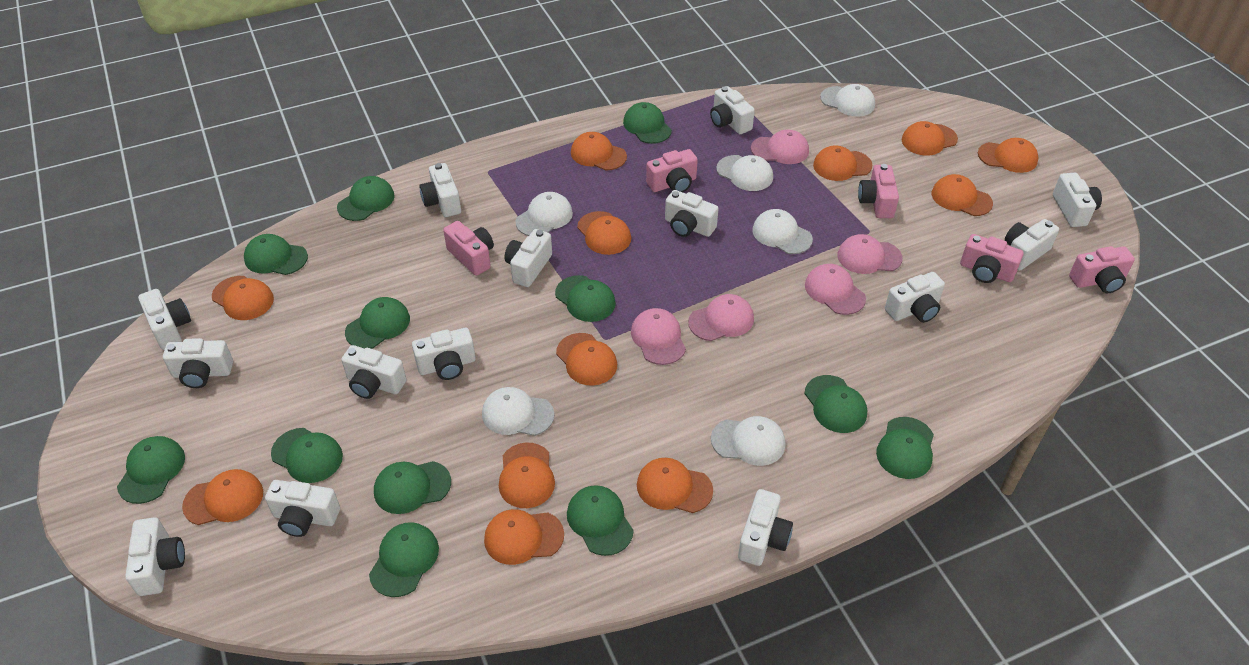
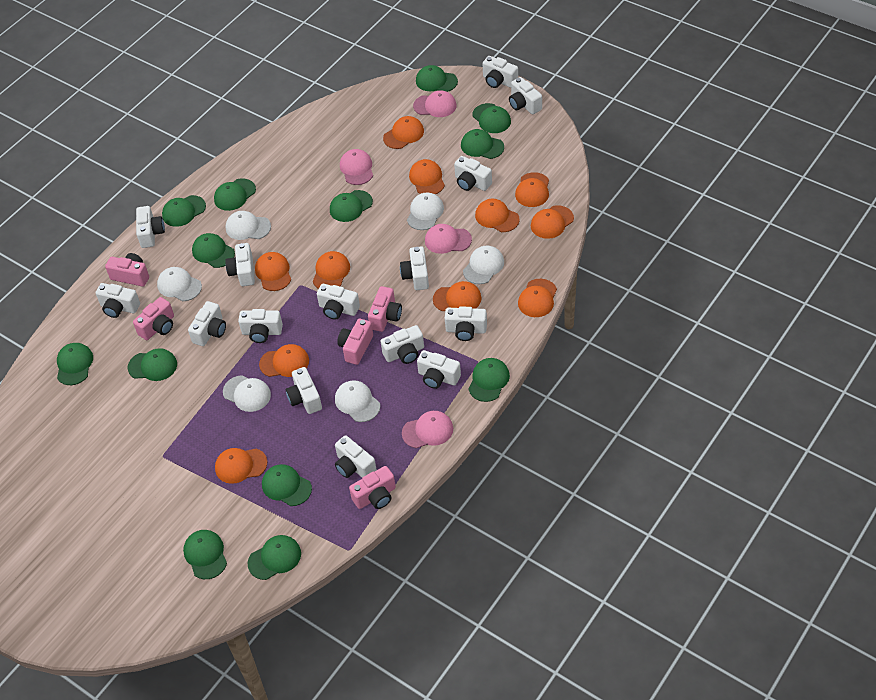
green cap: [117,436,185,504] [244,234,308,275] [271,428,343,483] [337,176,395,221] [345,297,410,349] [369,522,439,597] [374,461,451,514] [555,275,616,322] [567,485,634,556] [623,102,672,144] [805,375,867,433] [876,417,934,479] = 12 -> [57,343,93,385] [128,348,177,381] [162,195,206,227] [183,530,227,579] [192,233,235,268] [214,179,256,211] [248,535,301,580] [262,464,312,506] [330,190,373,222] [416,65,458,92] [461,129,504,159] [469,358,510,402] [472,103,511,133] = 13
orange cap: [182,469,263,525] [212,276,274,320] [484,509,564,565] [499,443,555,508] [556,333,617,386] [571,132,627,171] [577,211,631,255] [637,458,713,513] [813,146,872,181] [902,121,958,155] [932,174,993,216] [978,138,1038,173] = 12 -> [215,448,267,484] [255,252,291,291] [259,344,309,377] [313,251,350,289] [383,116,424,149] [409,159,445,194] [433,281,482,311] [475,199,520,232] [515,172,549,207] [518,279,557,317] [531,205,574,239] = 11
pink cap: [631,308,686,365] [688,294,754,341] [751,130,809,164] [805,264,866,315] [837,234,903,274] = 5 -> [340,149,373,185] [402,411,453,448] [413,90,457,117] [425,224,472,254] = 4
white camera: [125,517,185,596] [138,289,191,350] [163,338,233,388] [265,480,340,537] [341,345,406,399] [412,328,476,380] [419,163,461,217] [505,229,552,287] [665,190,719,237] [710,86,755,134] [738,489,793,566] [885,272,945,323] [1005,219,1059,271] [1053,173,1102,227] = 14 -> [96,283,140,318] [136,206,165,248] [188,301,226,346] [225,243,255,286] [238,309,283,343] [286,367,322,414] [317,284,360,320] [335,435,377,478] [381,325,424,364] [400,246,429,290] [417,350,461,389] [445,306,487,341] [454,156,492,191] [482,56,518,88] [509,77,542,114] = 15

